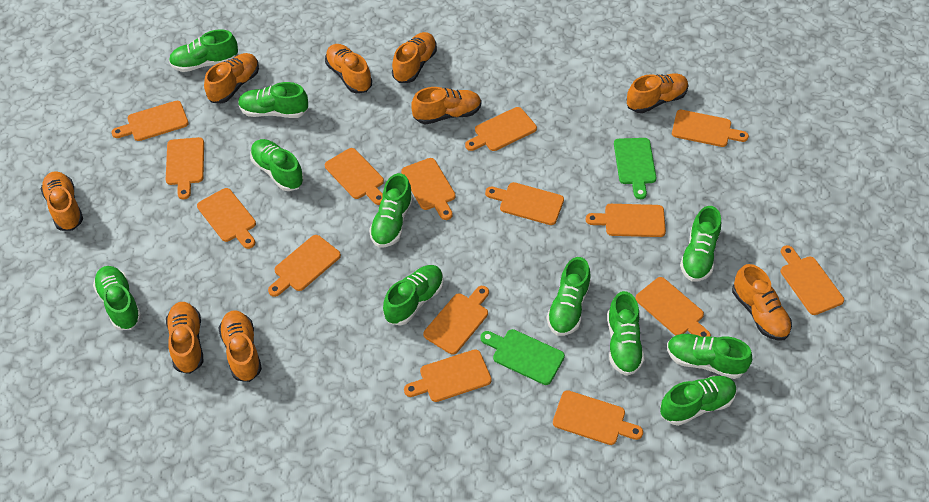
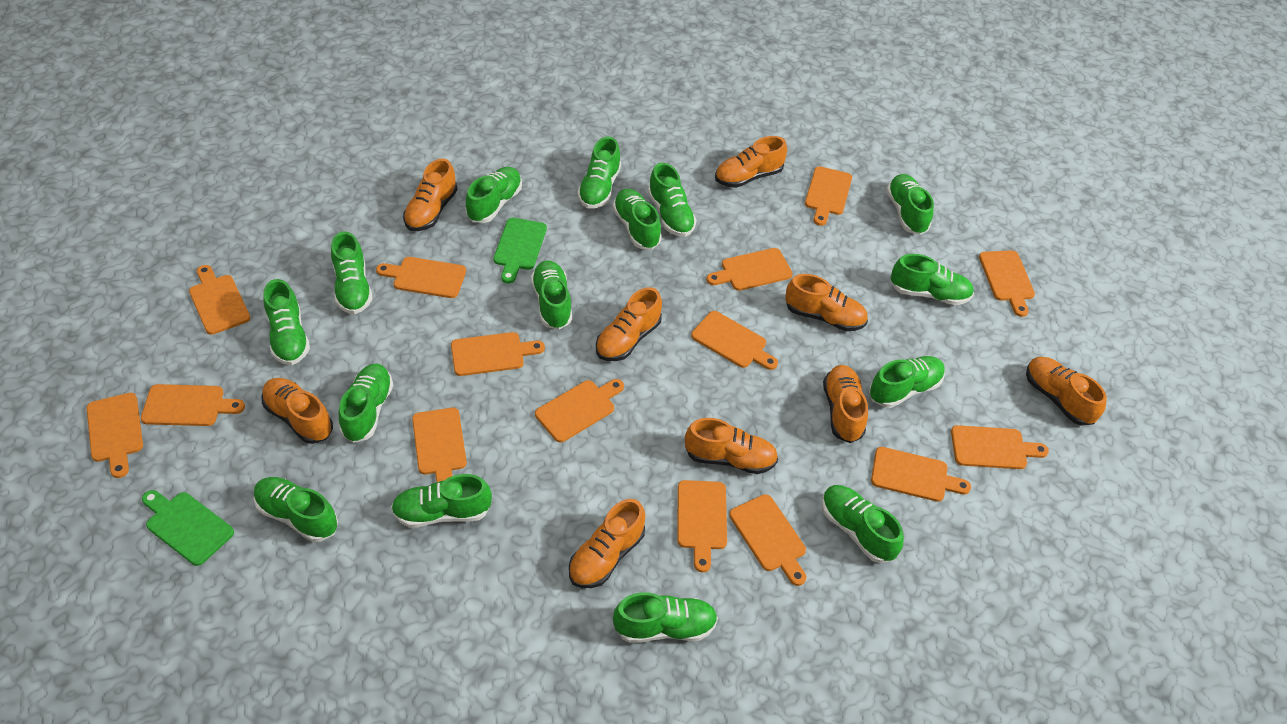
green shoe: [93,266,142,330] [169,29,238,72] [238,82,308,118] [250,139,304,191] [369,173,413,248] [383,265,444,325] [547,257,591,336] [607,291,644,376] [660,375,737,426] [667,334,752,379] [680,206,721,282] = 11 -> [254,477,338,542] [263,279,310,365] [331,232,373,314] [339,364,393,443] [391,474,492,528] [466,167,522,223] [531,260,572,330] [577,137,621,209] [612,189,662,250] [613,592,718,643] [648,163,696,237] [822,485,904,563] [869,356,945,408] [886,174,934,235] [890,254,974,305] = 15

